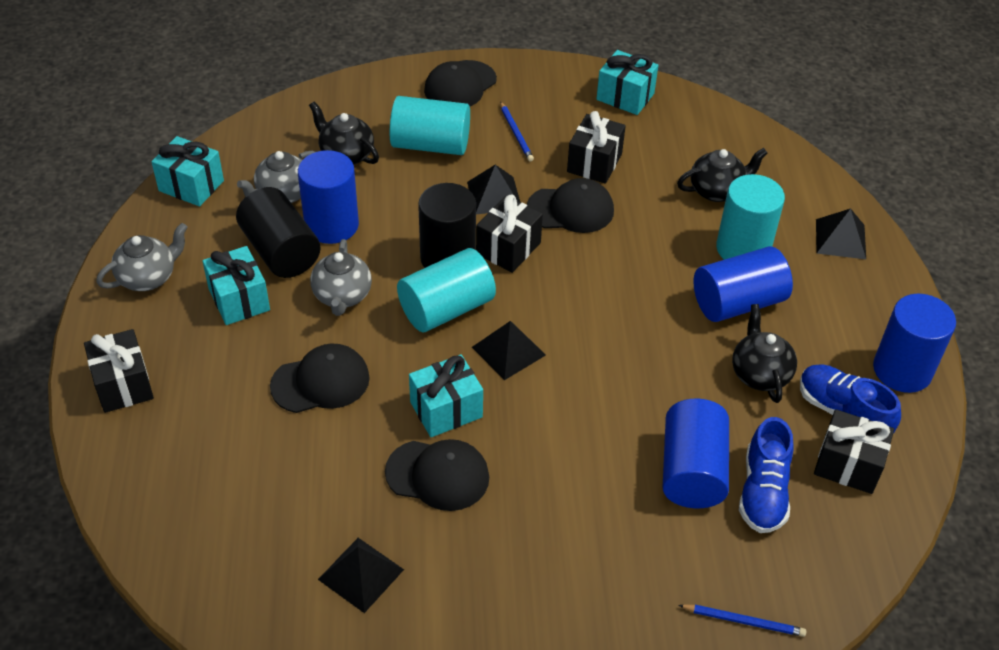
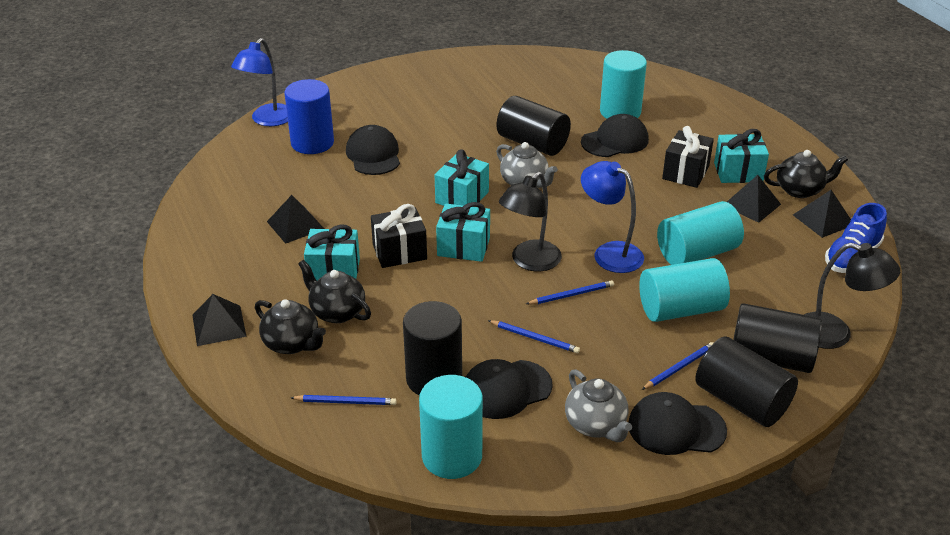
black cylinder: [236,187,320,278] [418,183,476,268] = 2 -> [403,301,462,395] [496,96,571,156] [695,336,798,427] [733,303,822,373] = 4
black gift: [84,329,154,413] [476,195,543,273] [567,111,626,184] [814,409,894,494] = 4 -> [371,204,427,268] [662,126,714,188] = 2
black lamp: none = 0 -> [499,172,562,271] [804,243,900,349] = 2
blue cylinder: [298,150,359,244] [663,399,729,508] [693,246,793,322] [873,294,956,393] = 4 -> [284,79,334,154] = 1
blue lamp: none = 0 -> [231,38,288,126] [581,161,644,273] = 2
blue pencil: [500,101,534,162] [678,605,806,637] = 2 -> [291,395,397,405] [488,320,580,353] [526,280,614,304] [642,342,713,390] = 4
blue shoe: [739,417,794,533] [800,364,901,434] = 2 -> [825,203,887,273] = 1
grey teapot: [96,223,188,291] [237,151,315,203] [310,239,372,316] = 3 -> [496,142,558,188] [565,369,632,442] = 2
turquoise cylinder: [390,96,470,155] [397,248,496,332] [716,174,785,260] = 3 -> [419,375,483,479] [600,50,647,119] [639,258,730,322] [657,201,744,265] = 4

